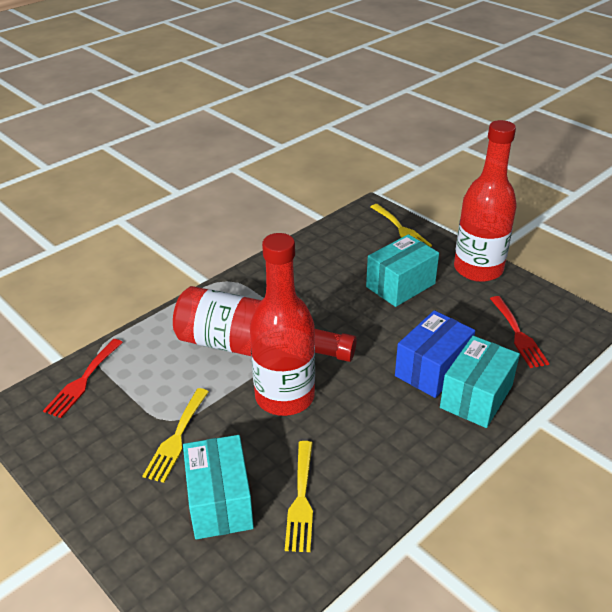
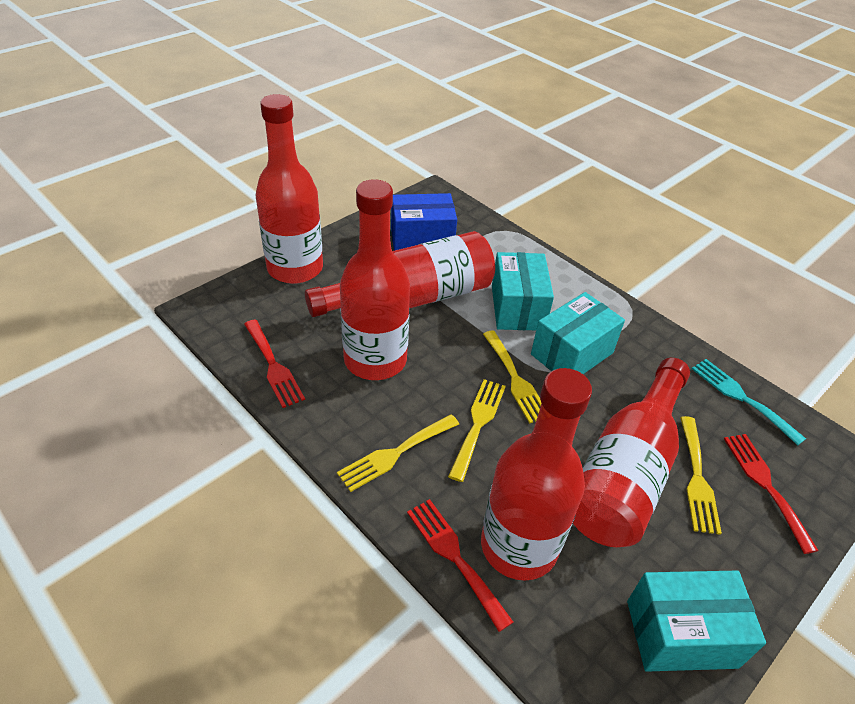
red bottle: [173,286,357,362] [250,233,315,416] [454,120,517,282] = 3 -> [256,94,323,284] [305,231,495,317] [340,179,410,380] [481,368,592,581] [573,358,690,547] = 5
red fork: [43,339,123,418] [490,296,550,368] = 2 -> [244,319,305,408] [407,499,513,632] [724,434,819,554] = 3
turquoise fork: none = 0 -> [692,359,806,445] = 1
yellow fork: [142,388,209,483] [285,441,313,552] [371,204,432,247] = 3 -> [337,414,459,492] [448,379,506,482] [483,331,541,424] [680,416,722,535] = 4

